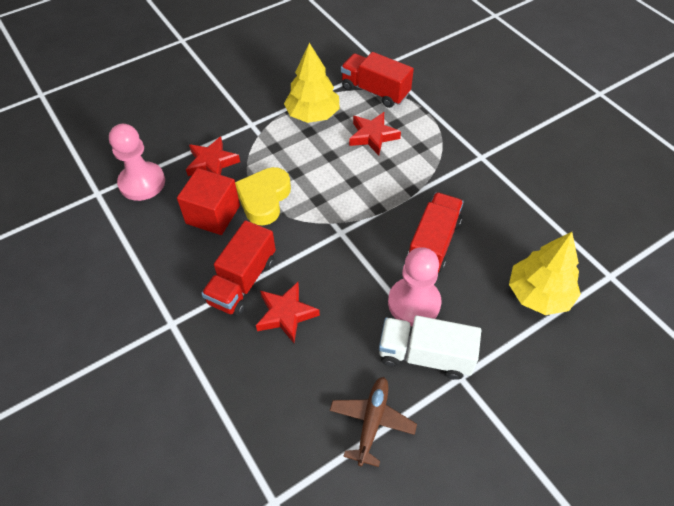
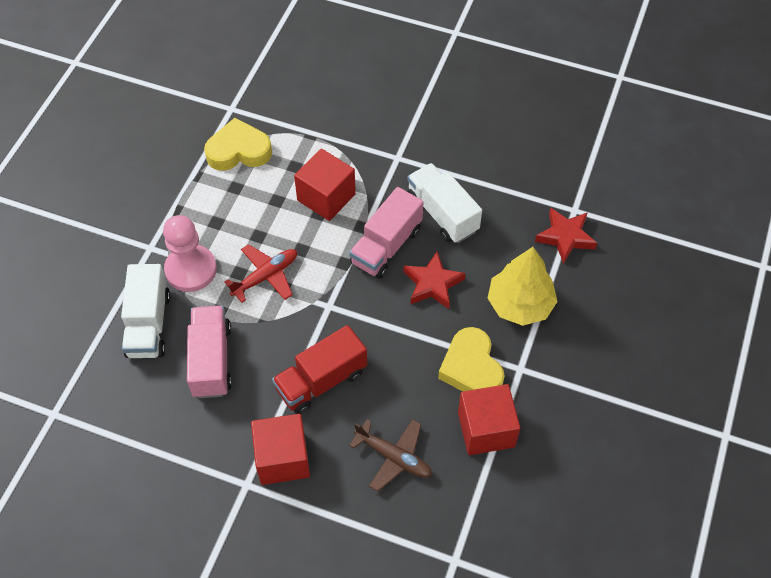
pink pawn: [109,124,165,201] [388,247,442,326] = 2 -> [163,215,217,292] = 1
pink truck: none = 0 -> [187,306,232,398] [349,187,423,279] = 2
red cube: [177,168,240,235] = 1 -> [251,414,310,485] [294,149,356,221] [458,384,520,455] = 3
red plane: none = 0 -> [225,244,297,303] = 1
red star: [186,136,240,176] [256,282,320,343] [349,112,401,156] = 3 -> [404,251,466,309] [535,208,597,264] = 2
red truck: [201,220,276,316] [341,52,414,108] [408,192,464,272] = 3 -> [272,325,367,414] = 1
white truck: [379,316,481,380] = 1 -> [121,264,170,358] [407,163,482,243] = 2
yellow heart: [235,167,291,226] = 1 -> [204,118,272,171] [438,327,505,391] = 2
yellow tree: [284,43,340,123] [509,232,581,315] = 2 -> [488,247,558,326] = 1

